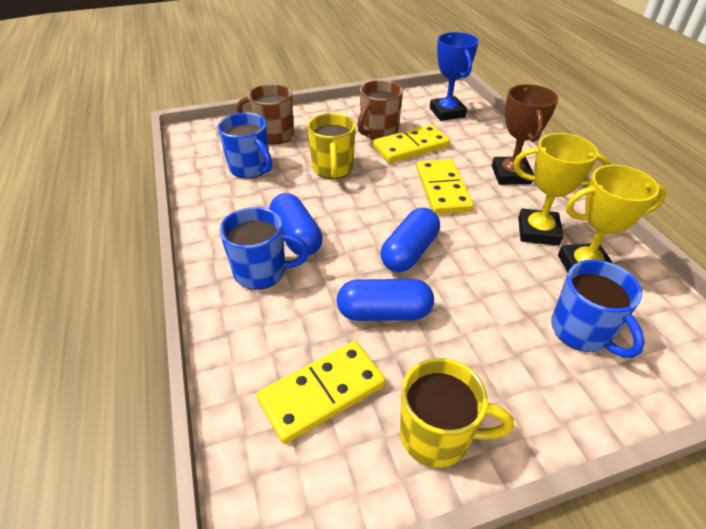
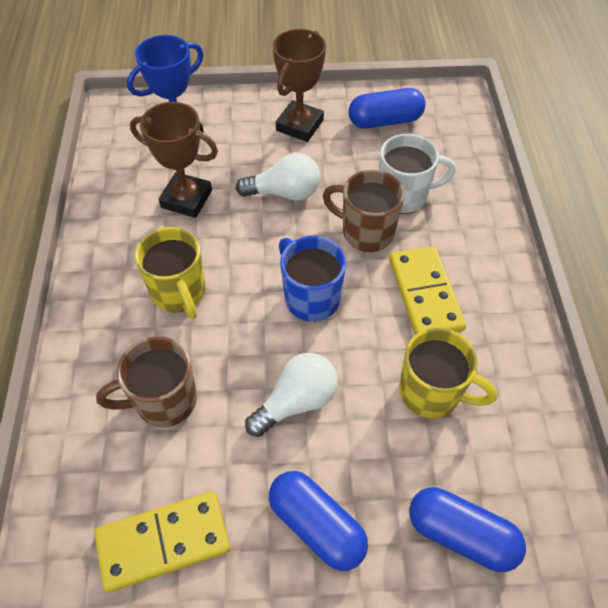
blue mug: [218,113,272,179] [219,207,309,290] [551,260,645,358] = 3 -> [279,236,346,322] = 1
brown trophy: [492,84,558,185] = 1 -> [130,102,218,218] [273,29,326,142] = 2
white light bulb: none = 0 -> [236,153,320,201] [245,353,338,437] = 2
white mug: none = 0 -> [379,134,456,214] = 1
yellow domino: [257,341,386,444] [373,125,450,163] [416,159,474,214] = 3 -> [95,491,230,593] [389,246,466,335] = 2
yellow trophy: [513,133,611,246] [558,165,667,273] = 2 -> none = 0

